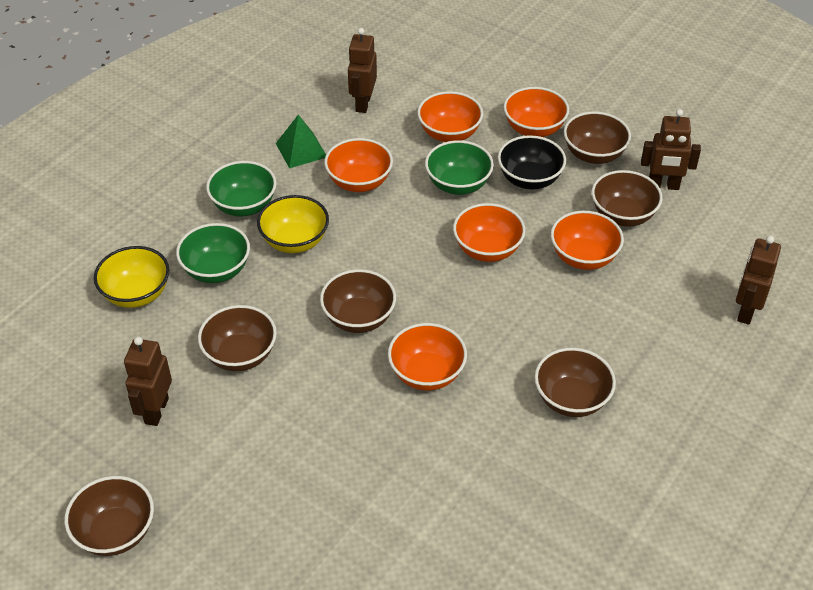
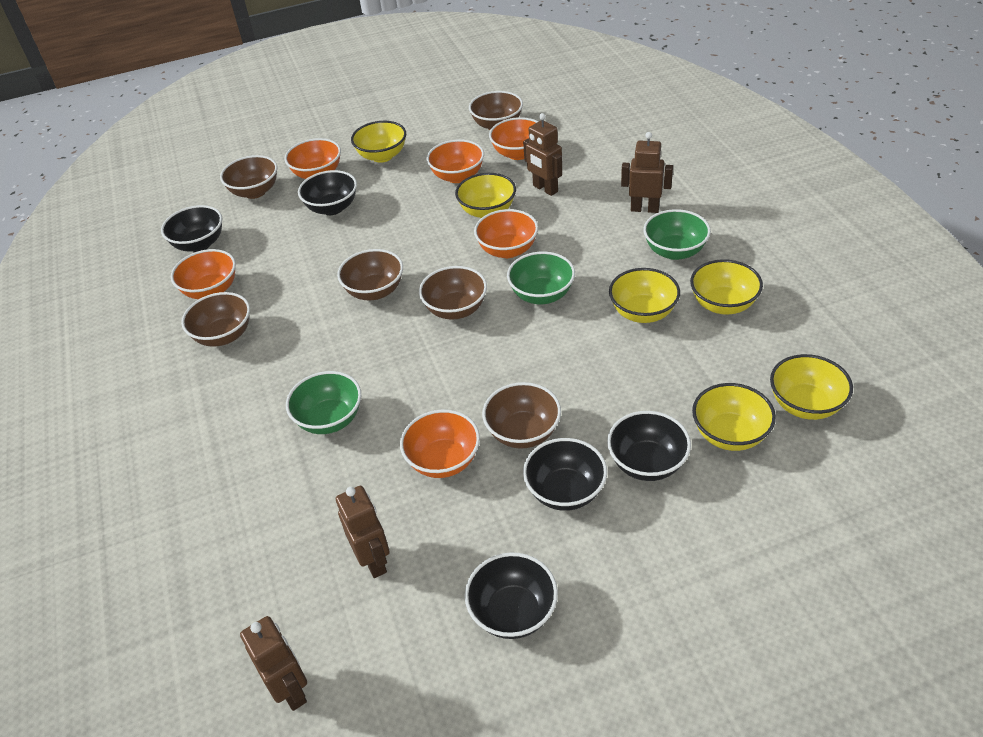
black bowl: [498,135,566,190] = 1 -> [161,205,222,252] [298,170,357,215] [465,552,558,639] [523,438,607,511] [607,411,691,481] = 5
green pyramid: [276,115,326,168] = 1 -> none = 0
yellow bowl: [94,246,169,308] [257,195,329,253] = 2 -> [351,121,406,163] [455,173,516,218] [609,268,680,323] [690,259,763,315] [692,383,776,451] [770,354,853,420] = 6

